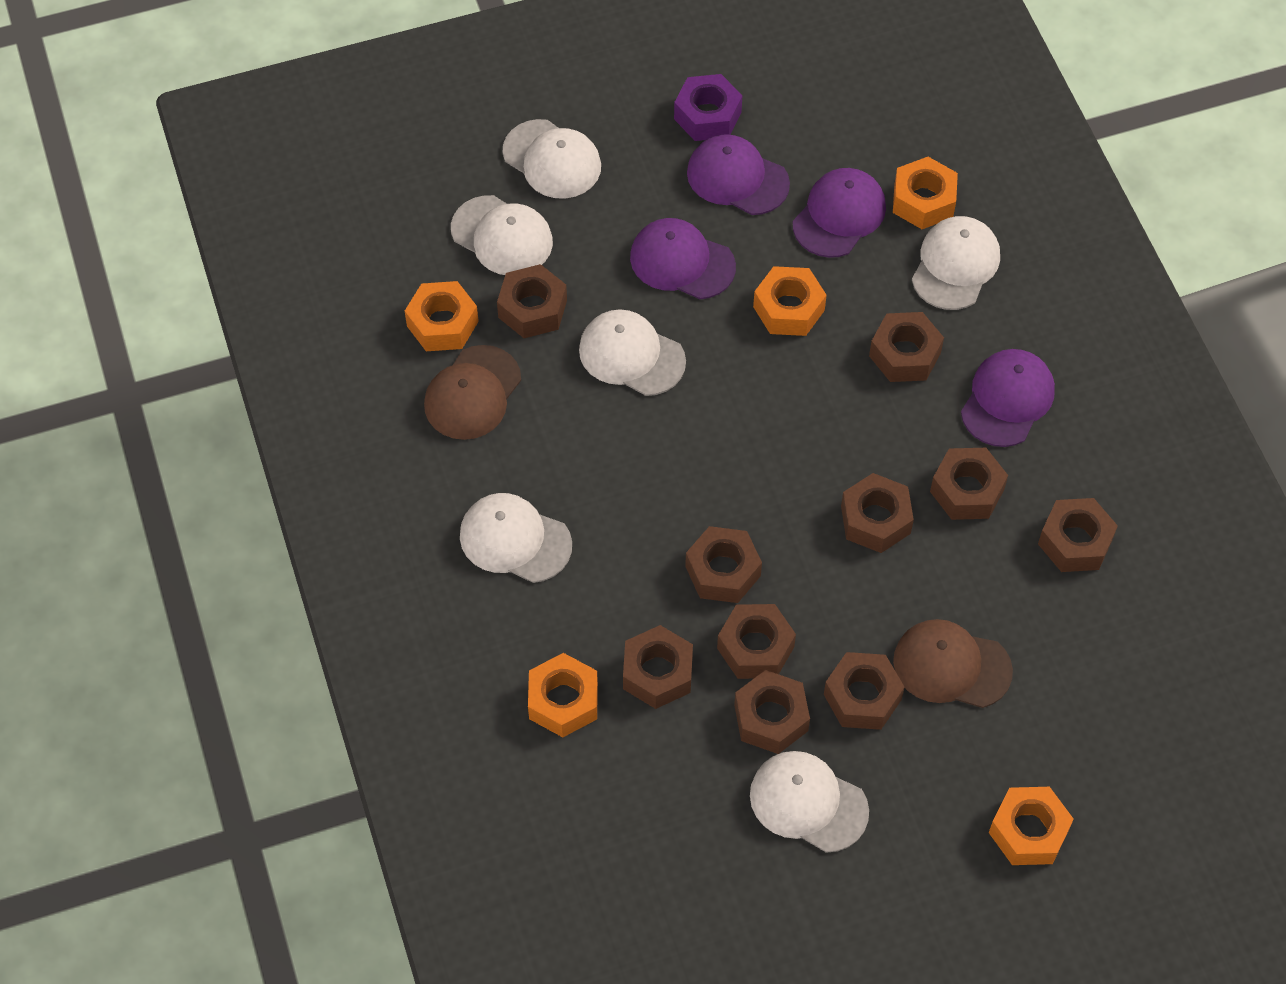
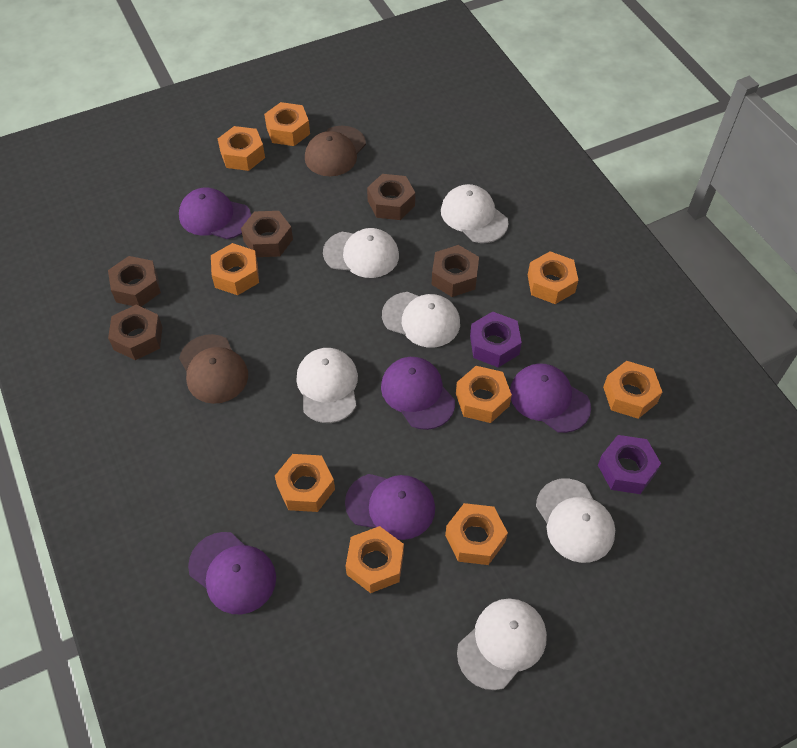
brown nut: [497,264,567,338] [623,625,693,709] [685,526,762,603] [717,604,796,679] [734,670,810,754] [824,652,905,730] [841,473,914,553] [869,312,944,382] [930,448,1008,520] [1038,498,1118,572] = 10 -> [108,256,161,307] [108,305,162,360] [241,211,293,257] [367,174,415,220] [432,245,479,297] = 5
orange nut: [405,281,479,351] [528,653,598,737] [753,266,827,336] [893,157,958,229] [989,787,1074,865] = 5 -> [211,243,259,295] [218,126,265,171] [264,102,310,146] [275,454,335,512] [346,526,404,593] [445,503,508,565] [456,366,512,423] [528,251,578,304] [603,361,662,419] = 9
purple cap: [630,218,736,299] [687,134,790,215] [793,168,886,258] [961,349,1055,447] = 4 -> [179,187,251,239] [188,532,276,614] [345,474,435,540] [381,357,455,430] [510,364,591,433] = 5
purple nut: [674,74,742,141] = 1 -> [470,312,522,367] [598,435,661,494] = 2

